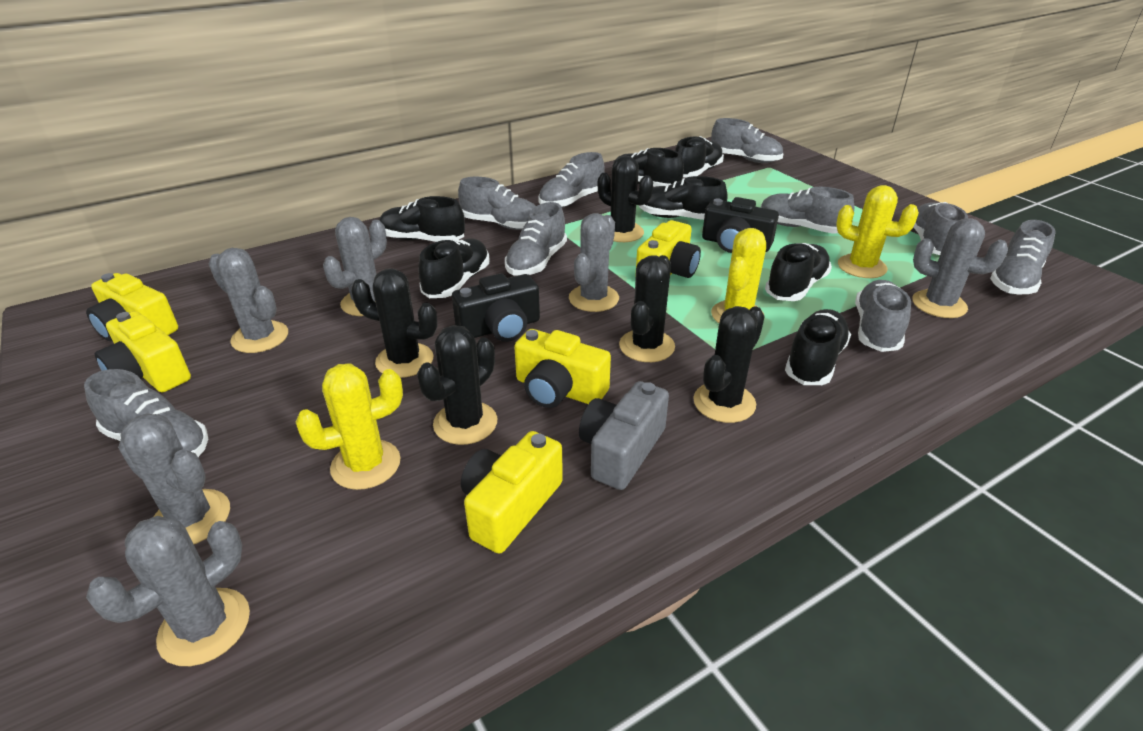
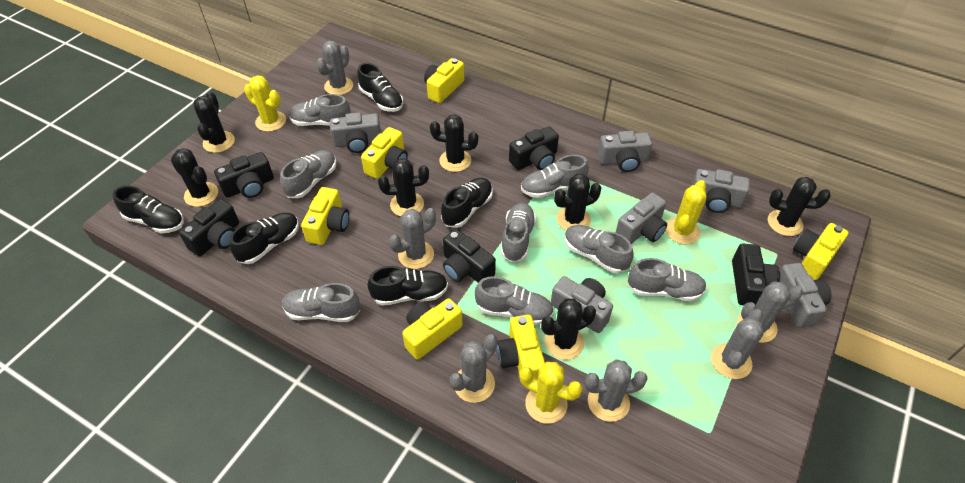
black cactus: [351,268,438,378] [417,325,497,445] [598,156,653,242] [619,255,675,362] [693,306,765,423] = 5 -> [171,148,218,207] [194,92,235,153] [378,158,429,216] [430,114,478,172] [541,299,596,360] [554,174,602,231] [768,177,831,236] = 7
black camera: [452,273,540,342] [702,197,779,253] = 2 -> [179,199,239,256] [214,152,274,198] [443,229,496,283] [509,126,559,170] [732,244,780,305] = 5
black shoe: [379,196,465,242] [418,238,489,298] [613,148,684,187] [639,176,728,220] [675,136,724,178] [765,243,832,301] [785,309,851,385] = 7 -> [113,186,184,233] [230,213,299,264] [357,63,403,112] [368,266,448,306] [441,178,493,228] = 5
grey camera: [579,381,669,490] = 1 -> [330,112,381,153] [551,276,613,333] [598,131,652,172] [616,192,667,244] [691,169,750,213] [779,263,832,328] = 6
grey shoe: [84,369,208,457] [458,177,536,230] [505,202,567,276] [539,152,605,208] [711,118,783,163] [761,187,854,234] [855,280,911,352] [913,202,968,255] [990,220,1055,294] = 9 -> [280,150,336,198] [282,283,360,322] [289,94,351,126] [475,276,554,325] [501,203,536,263] [521,155,589,198] [565,225,634,273] [628,258,707,301] = 8
yellow camera: [86,273,178,341] [95,311,191,393] [461,431,563,554] [514,329,611,408] [635,220,701,278] = 5 -> [301,187,349,245] [361,127,408,179] [402,298,462,359] [424,58,464,103] [497,315,545,379] [793,223,849,280] = 6

